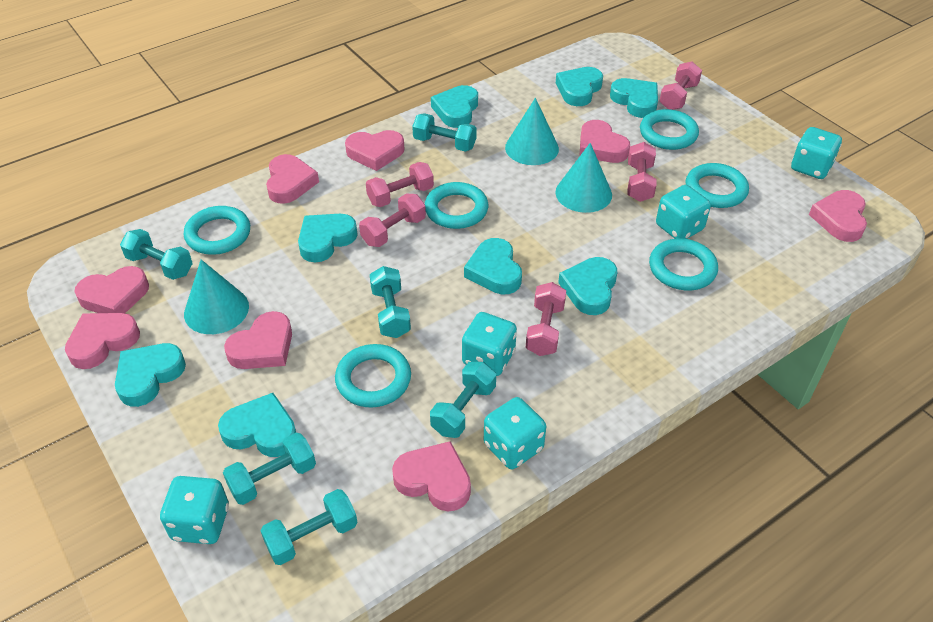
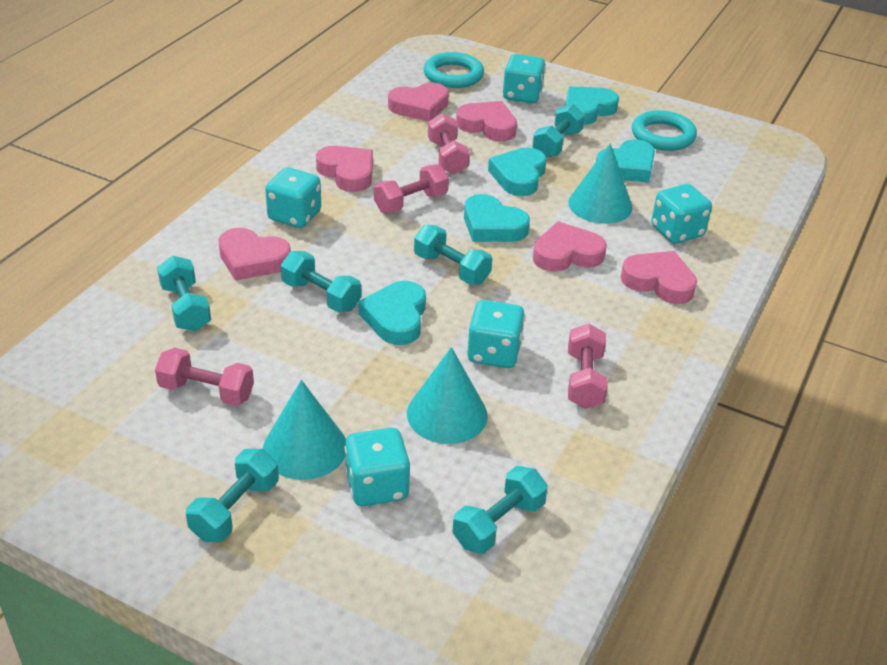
pink dumbbell: [359,194,426,247] [366,162,434,207] [526,282,566,356] [628,142,657,202] [660,61,702,110] = 5 -> [155,347,254,406] [374,164,449,213] [428,114,470,174] [568,324,608,409] = 4
pink heart: [65,313,140,369] [74,266,149,313] [224,311,292,369] [266,154,319,204] [345,130,405,171] [392,441,471,512] [579,120,630,163] [809,190,867,242] = 8 -> [218,228,291,281] [316,146,373,192] [388,83,449,121] [456,101,517,141] [533,221,607,272] [621,251,697,304] = 6
turquoise heart: [115,343,186,407] [218,393,296,457] [298,214,358,262] [431,85,478,128] [464,238,522,294] [556,67,603,106] [558,257,617,315] [610,78,658,118] = 8 -> [358,281,426,345] [464,194,530,242] [488,148,546,196] [566,86,619,125] [596,139,655,183] = 5
turquoise ring: [184,206,250,255] [335,344,411,407] [425,182,488,229] [640,109,699,150] [649,238,718,291] [685,163,749,208] = 6 -> [424,52,484,88] [632,110,697,151] = 2

